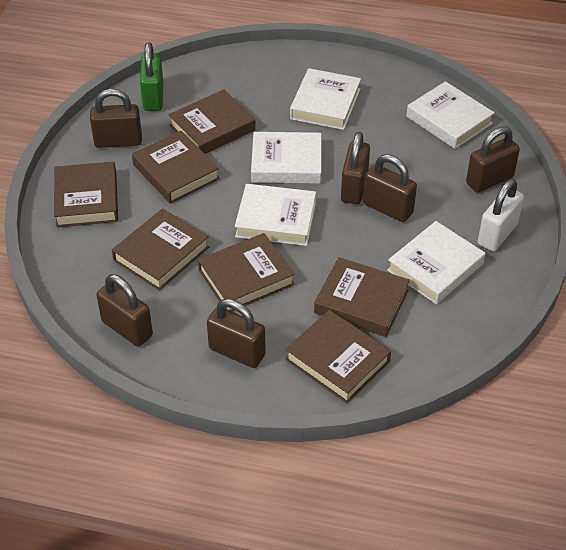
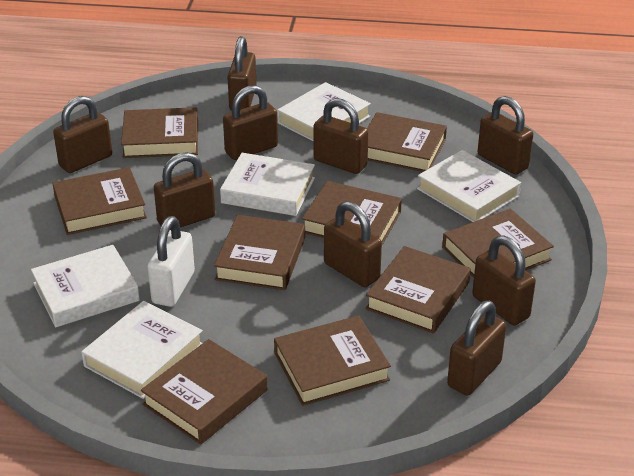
brown book: [54,162,118,227] [112,208,209,291] [132,131,220,204] [169,89,256,154] [198,233,295,311] [285,310,391,403] [314,257,410,337] = 7 -> [52,167,147,235] [121,107,198,158] [141,339,268,445] [214,215,305,290] [274,315,391,406] [302,181,402,245] [366,246,471,334] [367,112,447,172] [442,209,554,278] = 9
brown padlock: [90,89,142,148] [96,274,153,347] [207,299,266,368] [341,132,370,204] [363,154,417,222] [466,126,520,193] = 6 -> [53,96,112,173] [154,152,215,231] [223,85,278,160] [227,36,257,111] [313,98,368,174] [324,201,382,287] [447,301,506,396] [472,235,536,325] [478,96,533,175] = 9
green padlock: [140,42,163,111] = 1 -> none = 0

